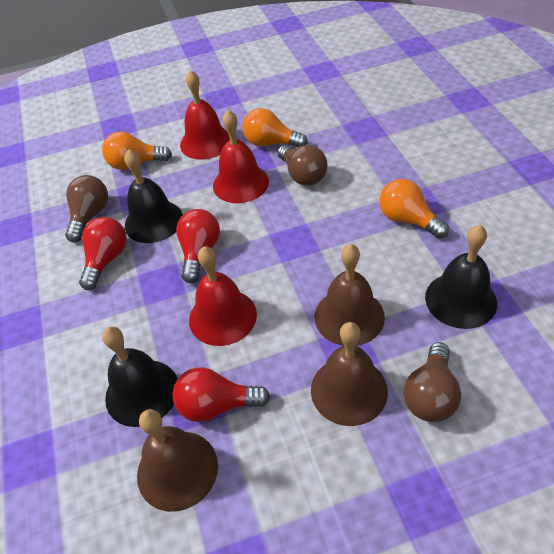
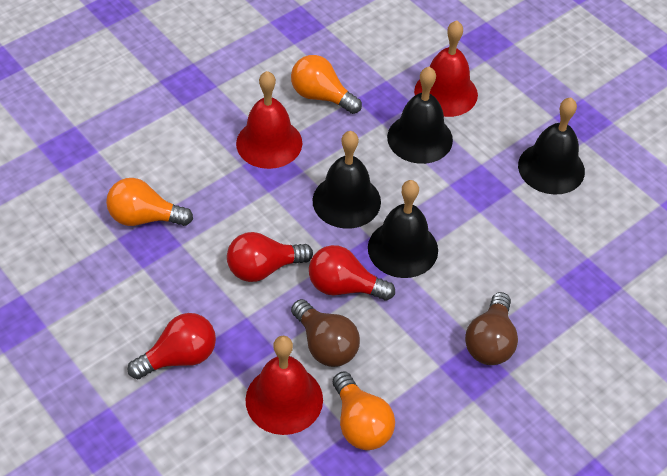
black bell: [102,326,178,427] [124,149,183,243] [425,225,497,329] = 3 -> [312,131,381,229] [368,180,438,278] [387,67,453,164] [518,98,585,195] = 4
brown bell: [137,409,218,512] [311,322,388,426] [314,244,385,346] = 3 -> none = 0
brown light bulb: [65,175,108,243] [277,145,327,186] [404,342,461,422] = 3 -> [291,299,360,367] [465,292,518,365] = 2

